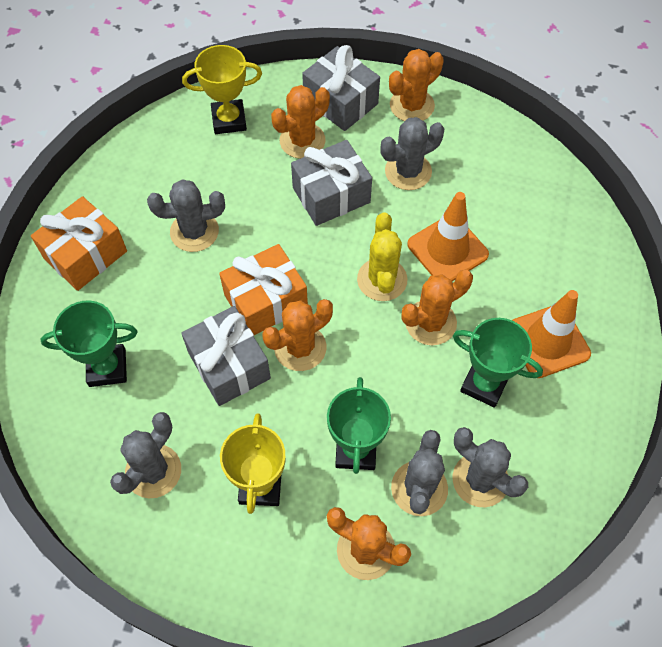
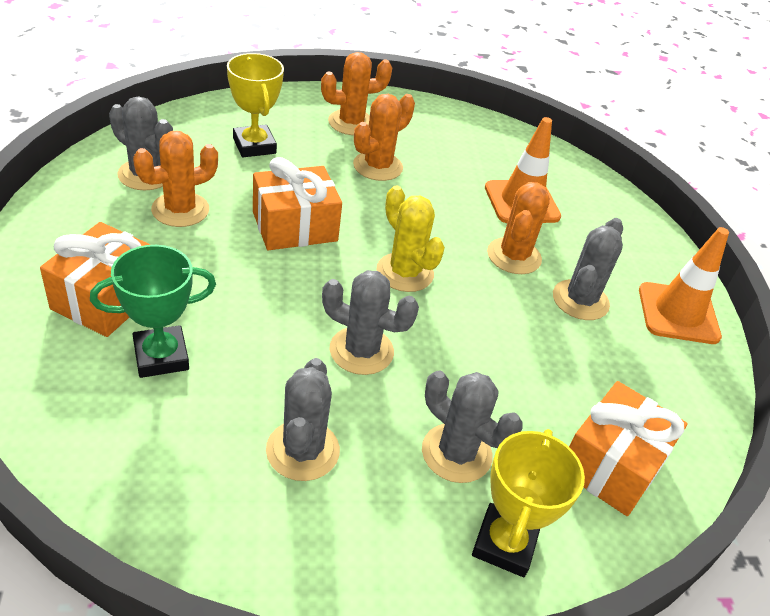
green trophy: [41,301,137,387] [327,377,391,474] [453,318,543,408] = 3 -> [90,245,216,378] = 1
grey gift: [181,306,271,406] [291,140,372,226] [302,45,380,131] = 3 -> none = 0
orange cactus: [262,299,333,371] [271,85,330,159] [327,507,411,580] [389,49,444,121] [402,270,473,345] = 5 -> [133,131,218,227] [321,52,392,135] [353,94,415,181] [487,182,550,274] = 4
orange gift: [31,196,127,291] [219,244,308,335] = 2 -> [40,222,151,337] [253,157,342,250] [569,381,688,516] = 3

